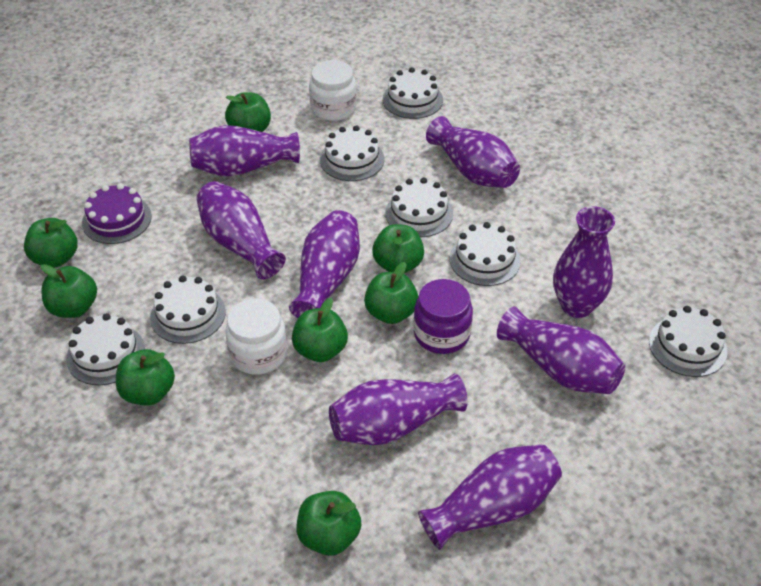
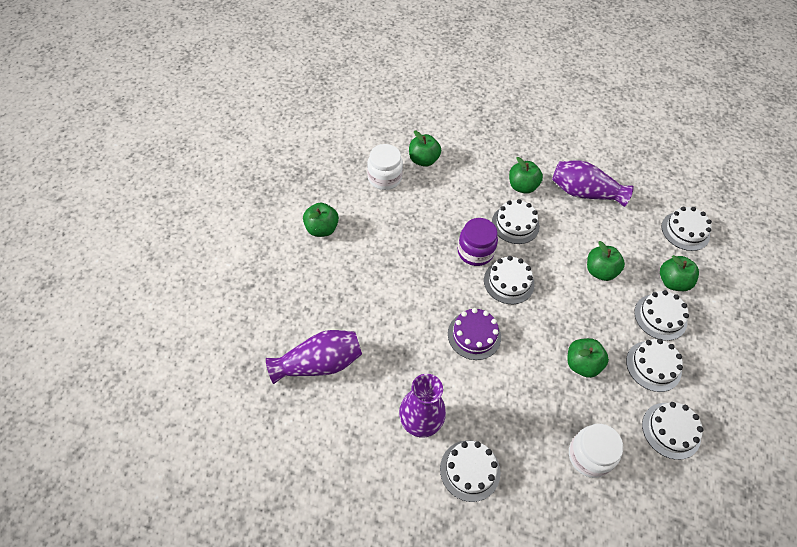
green apple: [24,218,78,268] [41,264,97,318] [116,349,175,406] [225,92,271,132] [292,298,348,362] [296,491,361,556] [364,262,419,324] [372,224,424,273] = 8 -> [303,203,339,237] [409,131,441,167] [509,157,543,194] [567,338,609,378] [587,241,625,281] [660,255,699,291] = 6
purple vase: [189,125,300,176] [196,181,286,279] [289,210,360,318] [329,373,468,445] [418,444,562,550] [426,116,520,188] [497,306,625,394] [553,206,615,318] = 8 -> [266,330,362,384] [399,374,446,438] [552,161,634,207] = 3

